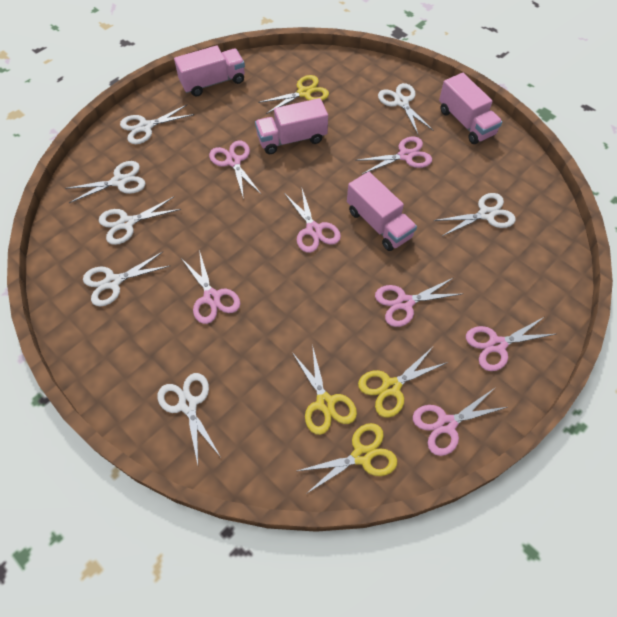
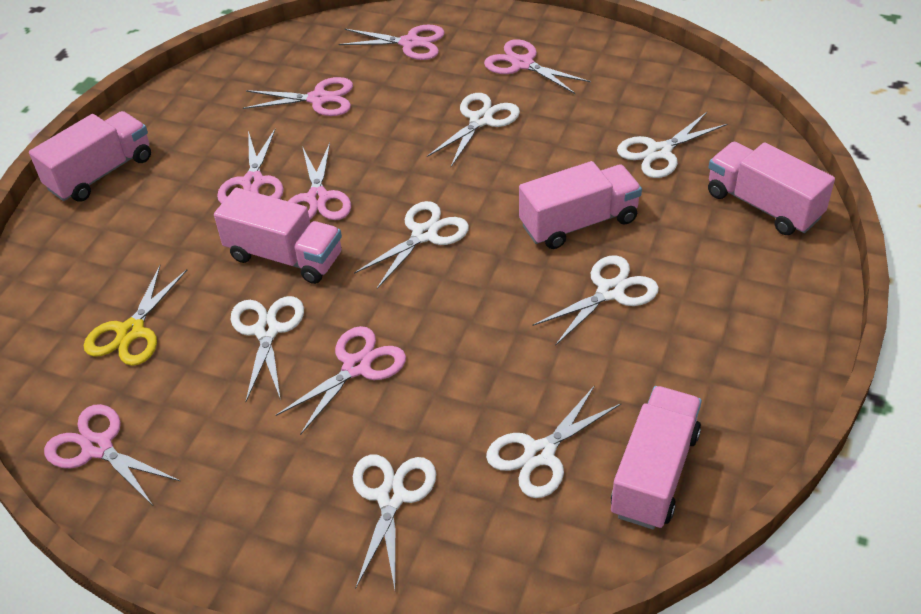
pink truck: [174,45,245,96] [255,98,328,154] [347,172,417,251] [439,73,502,144] = 4 -> [29,111,151,202] [214,188,342,284] [519,161,642,249] [611,386,702,530] [708,142,835,235] = 5
yellow scissors: [258,75,329,114] [292,344,357,435] [297,423,397,494] [358,347,448,418] = 4 -> [84,265,187,366] = 1

